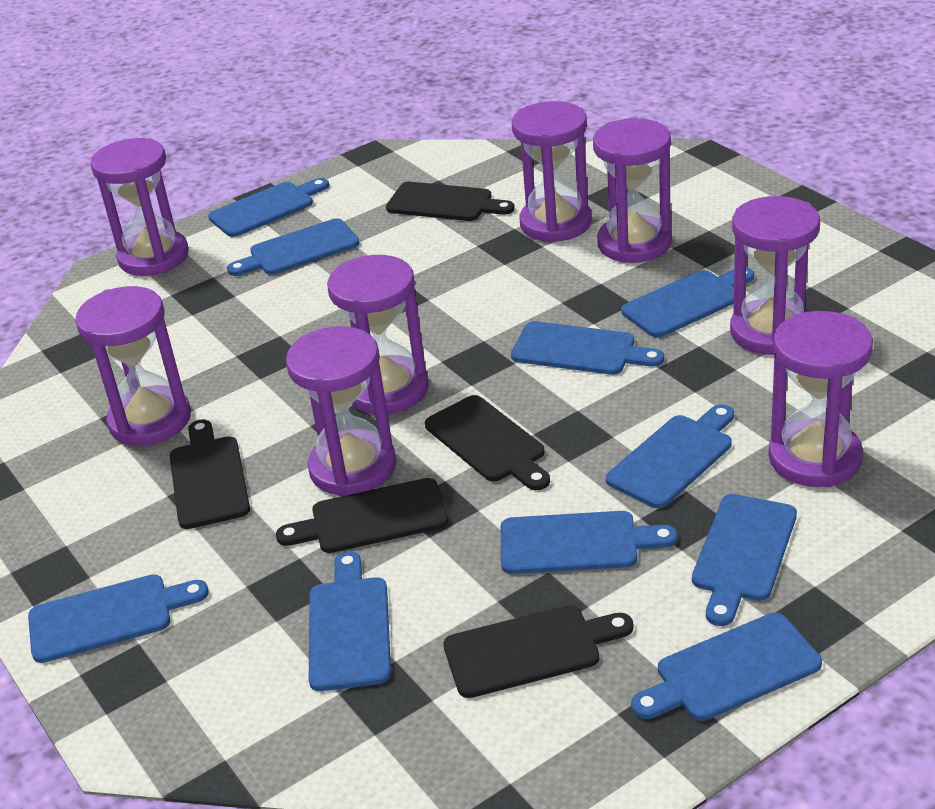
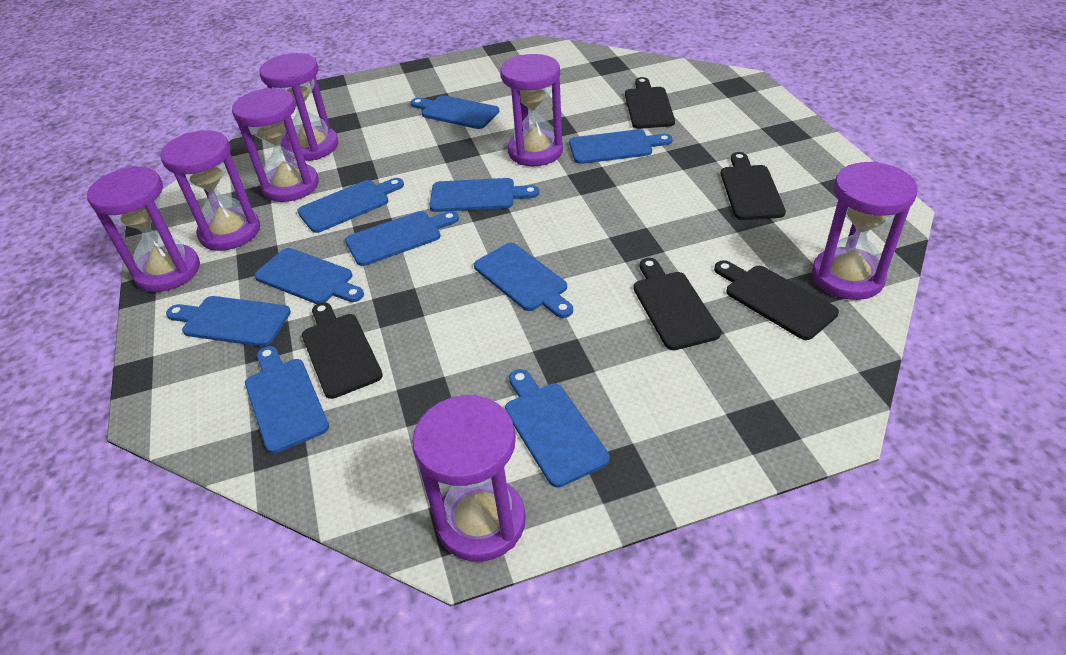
purple hourglass: [75,286,191,446] [90,138,189,276] [286,326,396,496] [327,255,429,415] [512,101,592,242] [593,118,672,263] [730,196,820,355] [769,311,873,487] = 8 -> [87,166,200,292] [160,130,260,251] [232,88,319,202] [259,53,338,161] [412,395,526,562] [500,54,563,166] [812,161,918,300] = 7

